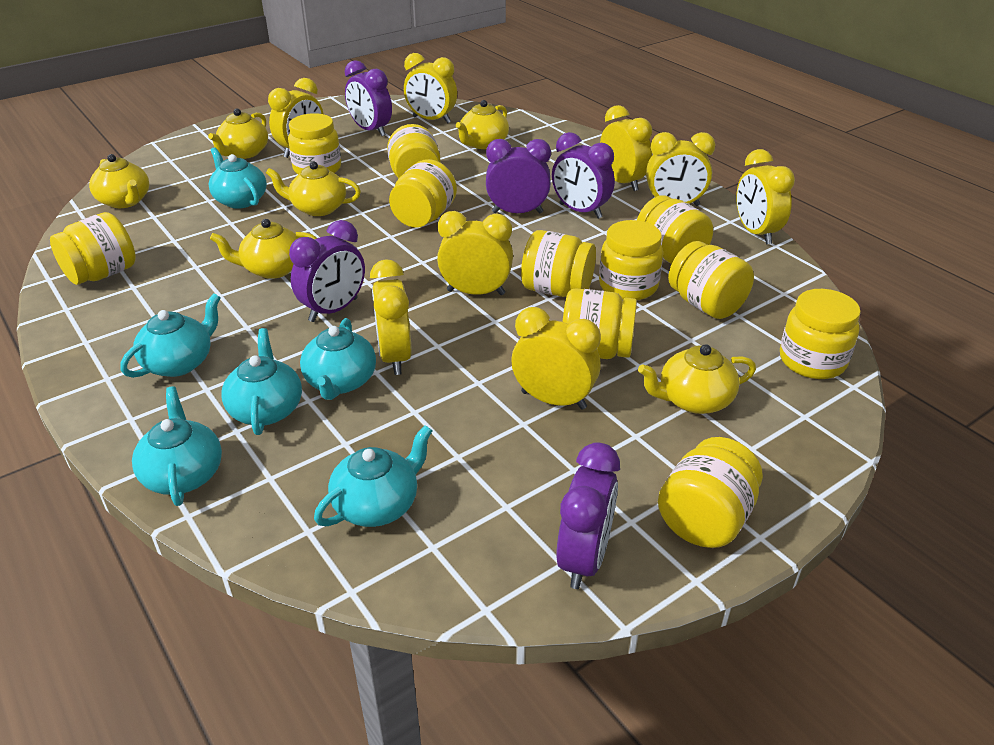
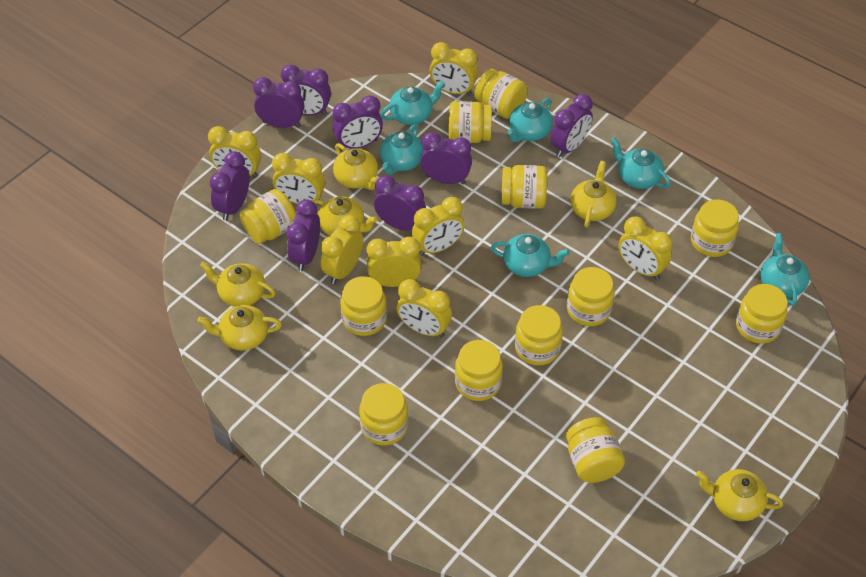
purple clock: [289,220,365,322] [345,60,392,136] [486,139,551,214] [552,132,615,219] [556,442,620,589] = 5 -> [209,151,250,221] [253,77,304,128] [281,64,331,116] [287,200,320,271] [332,95,383,150] [374,175,426,231] [420,132,472,184] [550,94,593,158] = 8
yellow jar: [50,212,136,285] [288,113,341,174] [387,124,440,179] [389,159,457,227] [521,230,596,297] [563,288,637,359] [599,220,663,300] [637,195,713,264] [658,437,763,548] [668,241,754,319] [780,289,861,379] = 11 -> [239,189,296,244] [340,276,387,336] [359,383,408,445] [449,101,492,143] [455,340,503,401] [474,69,528,119] [501,165,547,209] [515,305,563,366] [566,417,625,483] [567,267,614,326] [691,199,739,257] [736,284,788,344] = 12

